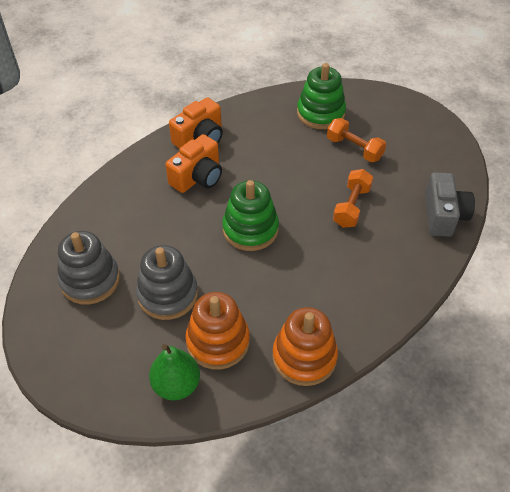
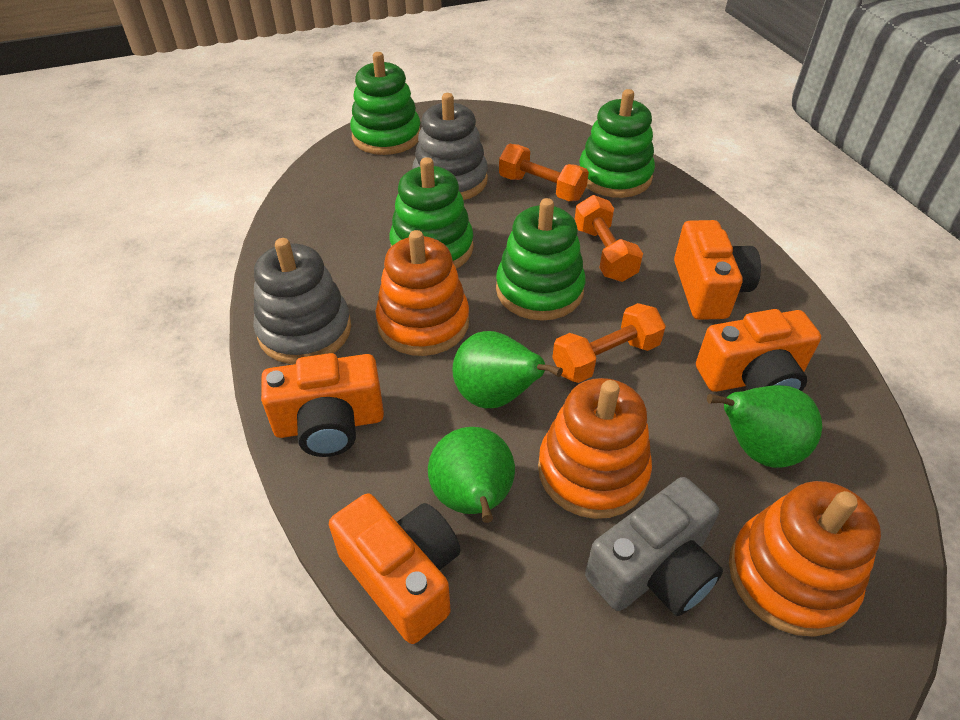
green pear: [149,344,200,400] = 1 -> [428,427,515,523] [452,331,563,408] [707,385,822,468] = 3
green stacking toy: [222,180,279,251] [297,63,346,129] = 2 -> [350,52,420,155] [389,157,474,269] [496,198,586,321] [579,89,655,198] = 4
orange camera: [165,134,222,193] [169,97,223,149] = 2 -> [261,353,384,457] [329,494,460,644] [674,220,761,320] [696,309,821,392] = 4
orange dumbbell: [327,118,386,162] [333,169,373,228] = 2 -> [499,144,589,201] [552,303,666,383] [575,195,643,282] = 3
orange stacking toy: [185,292,250,370] [272,307,338,386] = 2 -> [375,230,469,356] [538,378,652,519] [729,481,881,637] = 3

